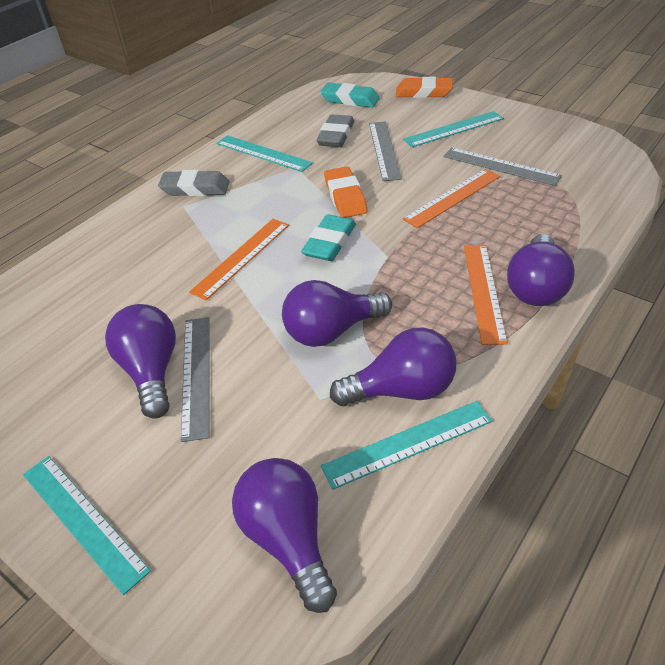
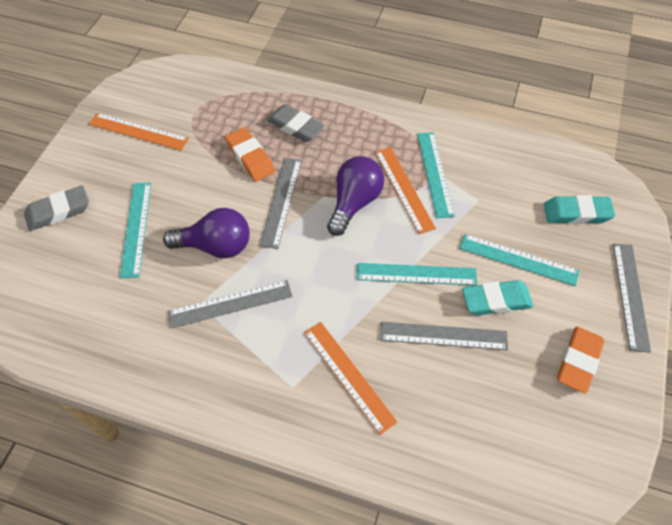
grey ruler: [181,317,209,442] [369,121,402,181] [443,147,562,186] = 3 -> [168,280,292,329] [260,158,302,249] [380,322,508,350] [613,244,651,353] = 4
purple light bulb: [105,304,176,418] [232,458,337,613] [282,280,392,347] [330,327,457,406] [507,234,575,306] = 5 -> [163,208,250,258] [327,156,384,236] = 2

